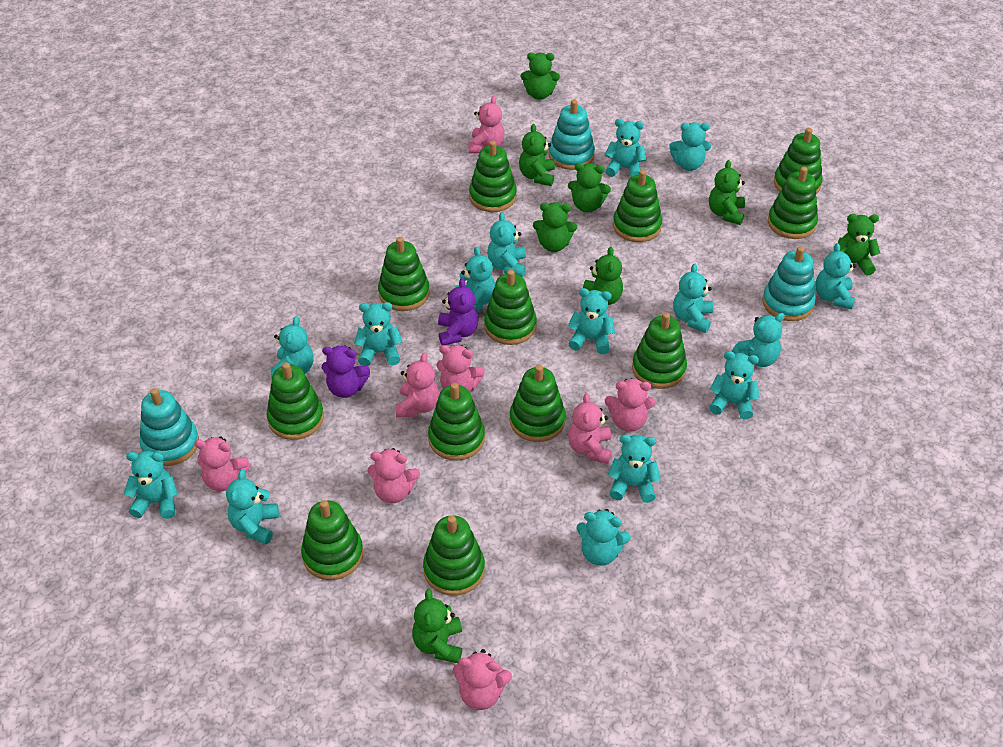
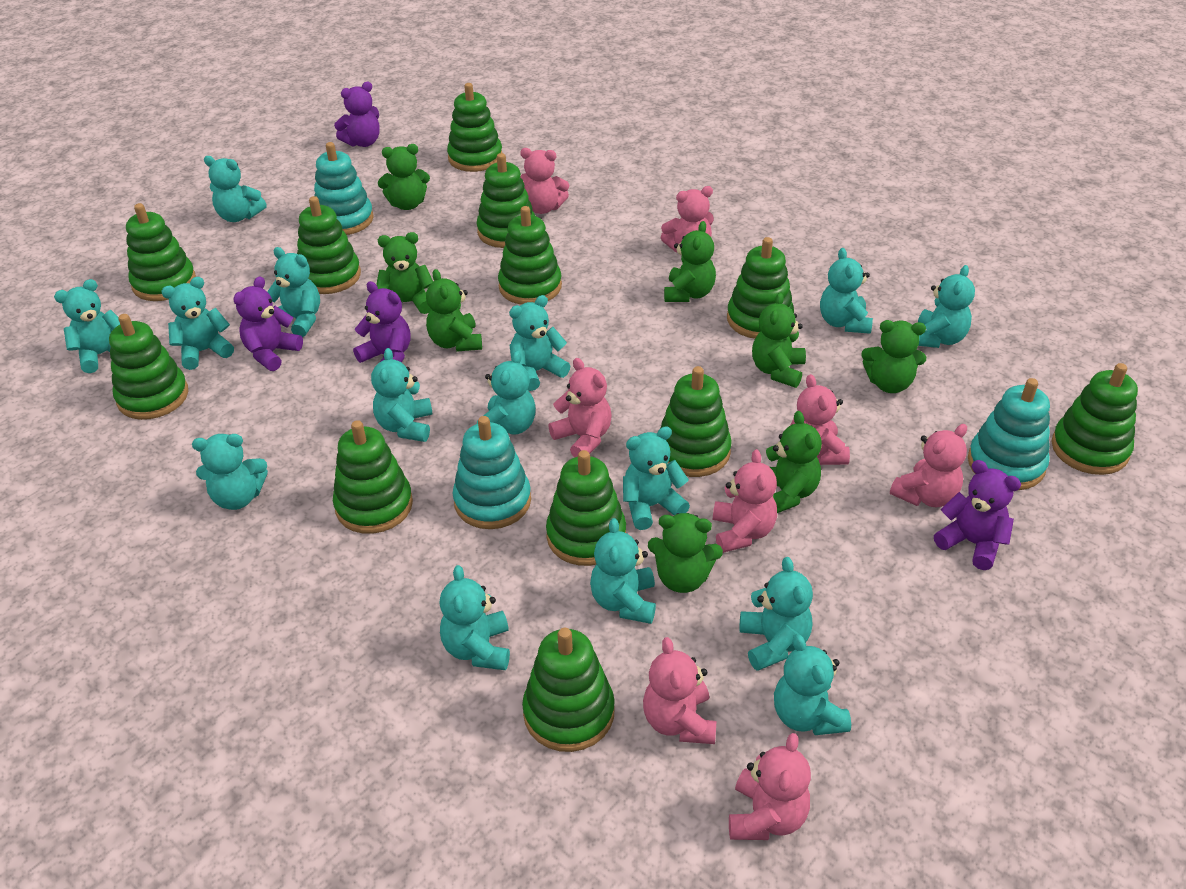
purple teddy bear: [322,345,370,398] [438,278,479,345] = 2 -> [233,276,303,371] [334,82,380,147] [353,281,411,363] [934,460,1021,570] = 4

